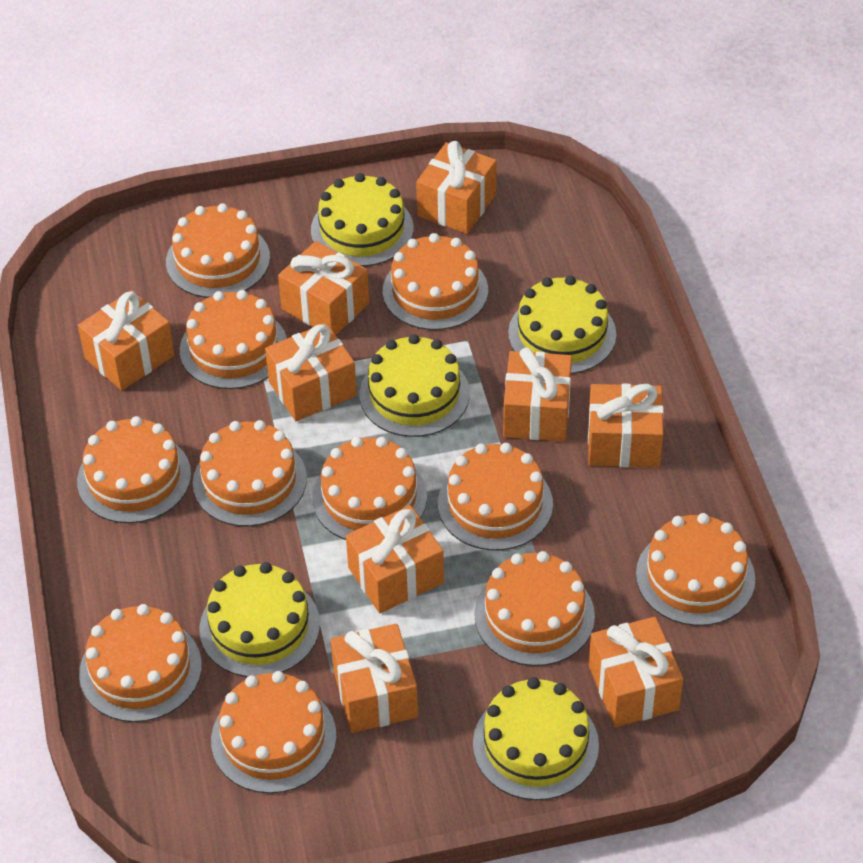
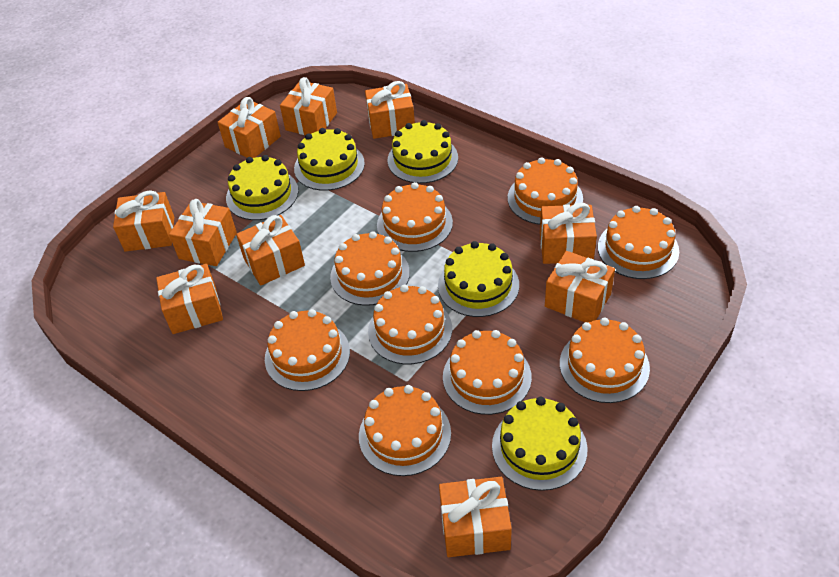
orange cake: [77,416,191,523] [79,604,202,722] [166,203,270,298] [180,290,287,389] [193,420,307,527] [211,671,337,793] [312,437,427,540] [383,233,488,330] [438,443,553,551] [474,551,595,666] [636,513,756,626] = 11 -> [265,309,350,391] [330,231,410,306] [359,385,451,476] [368,285,452,364] [377,182,453,252] [443,330,532,415] [508,157,583,225] [560,318,650,403] [598,206,679,279] = 9
orange gift: [78,290,175,391] [265,323,357,421] [278,241,369,335] [330,624,418,733] [346,505,444,613] [416,141,497,234] [503,348,572,441] [588,384,664,467] [589,617,683,727] = 9 -> [113,190,174,252] [156,264,223,334] [169,199,237,266] [218,97,281,158] [236,215,305,286] [280,77,337,135] [365,81,415,139] [439,477,512,557] [540,203,597,264] [545,251,615,322] = 10

